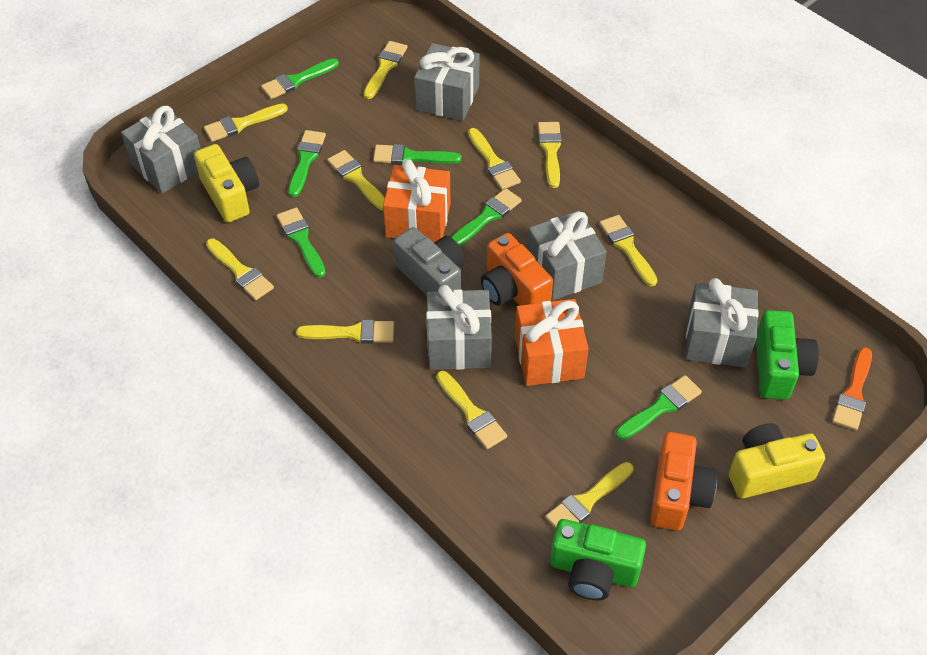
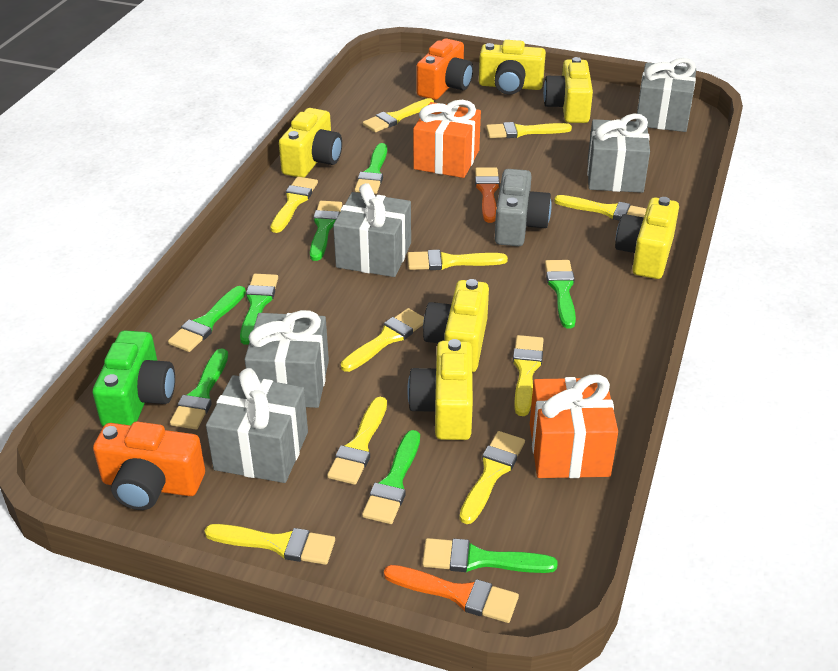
green brush: [261,58,339,99] [276,207,326,278] [288,130,326,197] [373,144,461,165] [451,188,521,246] [616,375,702,440] = 6 -> [168,286,246,352] [170,348,228,429] [240,274,278,345] [310,201,342,261] [355,143,387,194] [362,430,420,524] [422,538,558,573] [545,260,576,328] = 8
green camera: [550,519,646,601] [756,310,819,400] = 2 -> [93,330,175,427] = 1
orange brush: [832,347,872,430] = 1 -> [384,565,519,623] [475,167,500,223] = 2
yellow camera: [194,144,259,222] [729,423,825,498] = 2 -> [279,108,342,177] [407,339,473,440] [423,279,489,372] [479,40,546,95] [543,57,593,123] [615,197,679,279] = 6

